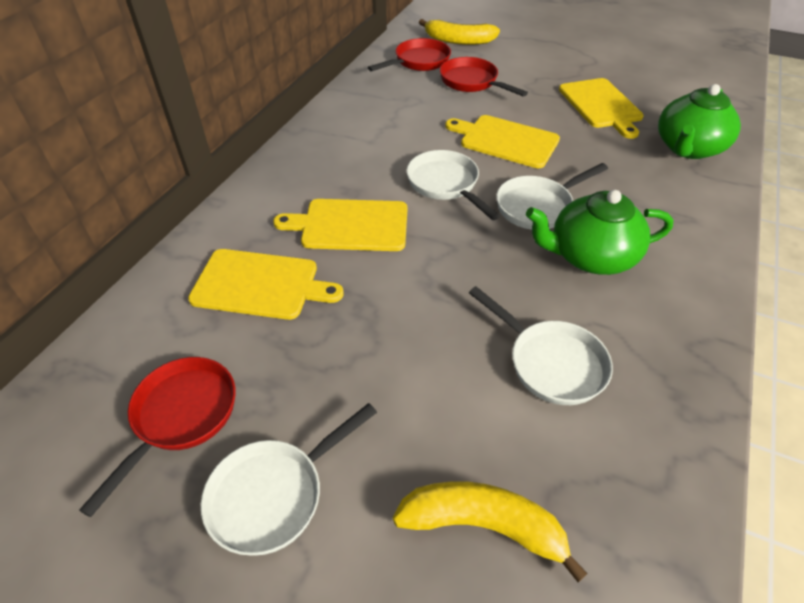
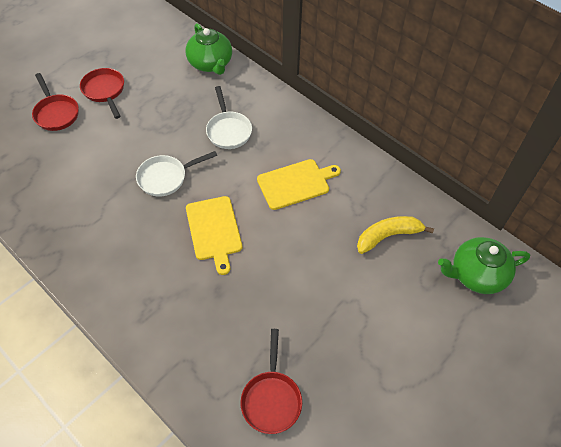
white pan: [201,403,377,556] [407,150,500,220] [469,286,613,405] [496,163,608,230] = 4 -> [136,151,217,197] [206,86,252,149] = 2
yellow banana: [393,481,588,582] [419,19,500,45] = 2 -> [357,216,434,254] = 1
yellow cutting board: [188,249,344,320] [273,199,408,251] [445,115,560,168] [559,78,644,139] = 4 -> [186,196,242,275] [257,159,341,210] = 2

